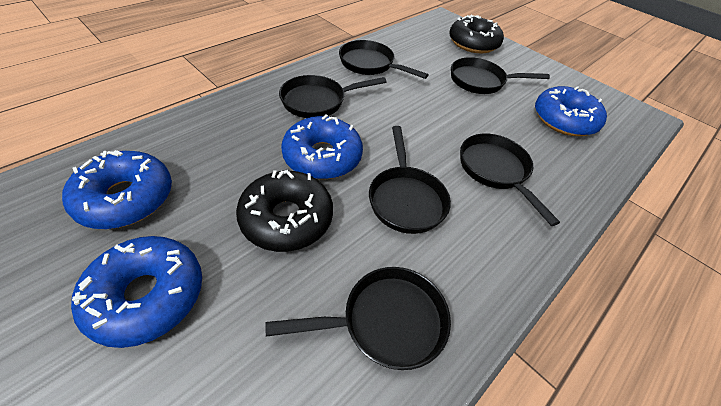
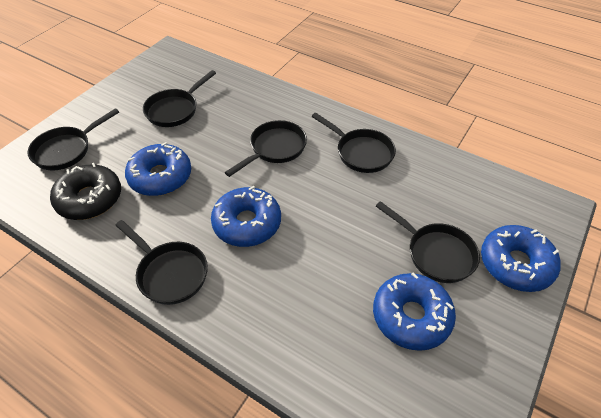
black donut: [236,170,333,252] [449,15,504,53] = 2 -> [50,163,121,220] = 1

